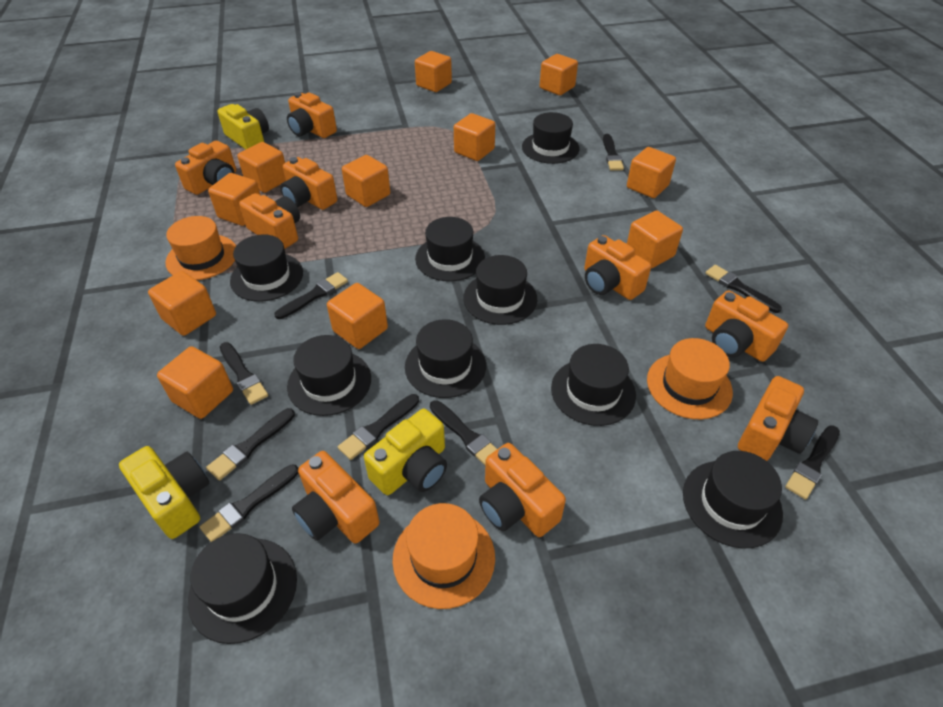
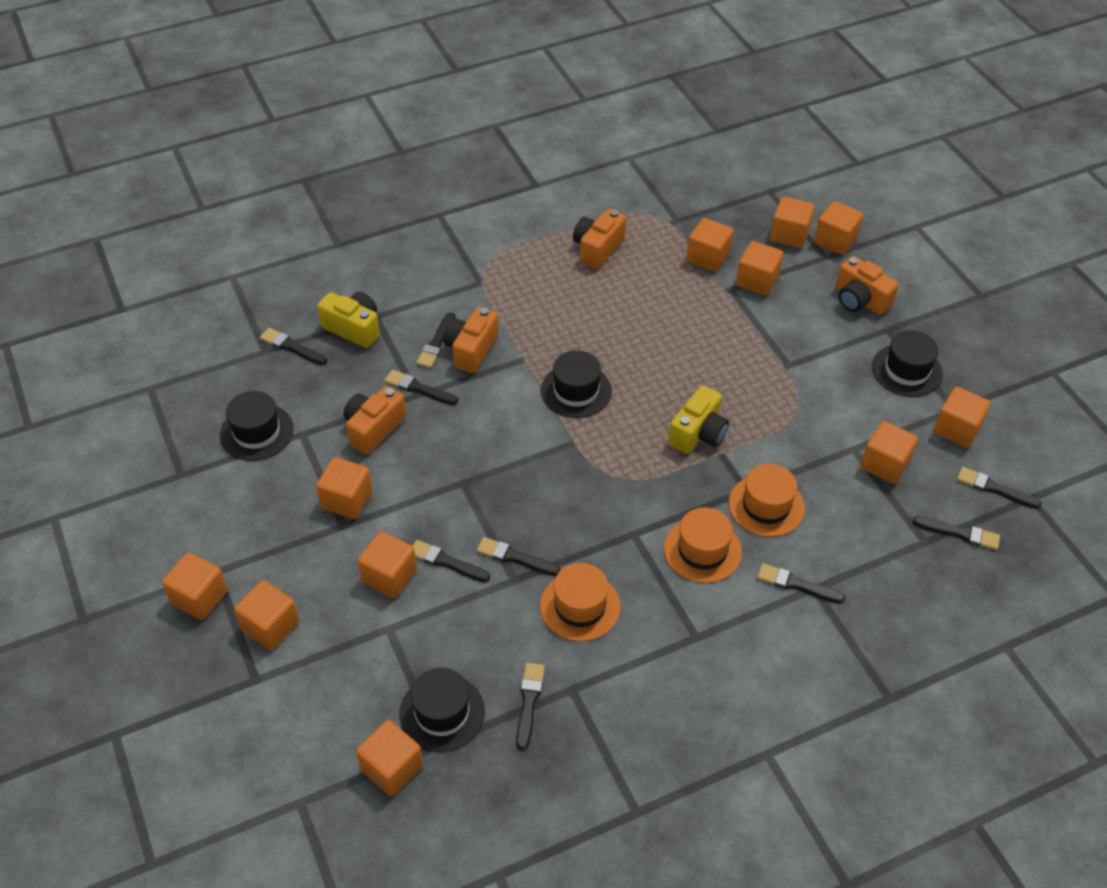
black hat: [188,533,297,644] [230,234,303,302] [287,335,371,416] [405,319,486,398] [415,217,485,282] [463,255,537,325] [522,112,579,164] [551,344,636,426] [683,451,783,549] = 9 -> [220,391,294,461] [399,668,485,752] [541,350,612,418] [872,330,943,397] = 4
orange camera: [175,141,236,195] [239,193,300,249] [280,157,337,210] [287,92,337,138] [292,451,379,544] [479,443,566,537] [584,235,651,300] [705,290,788,362] [738,376,818,461] = 9 -> [343,386,406,454] [443,307,498,373] [573,209,626,269] [836,256,899,315] = 4
yellow camera: [119,446,209,539] [217,104,269,150] [364,409,447,495] = 3 -> [317,292,380,348] [668,385,729,454] = 2

